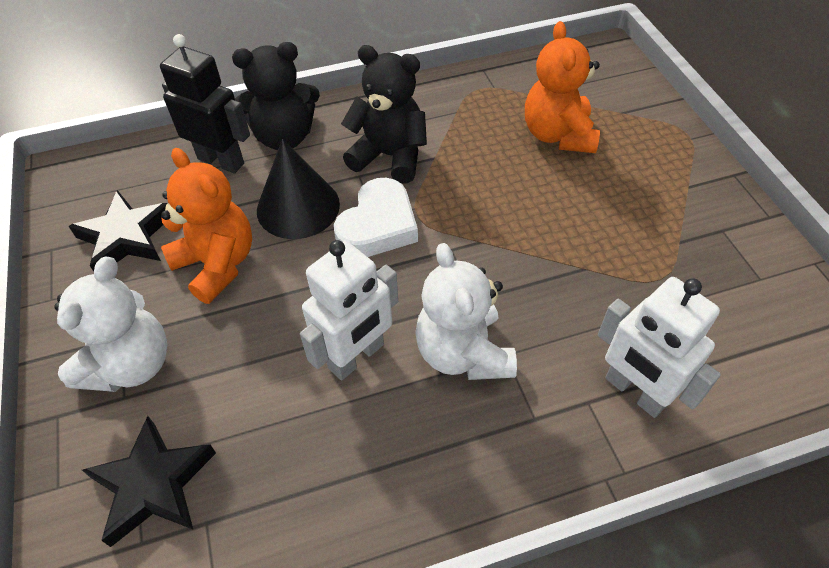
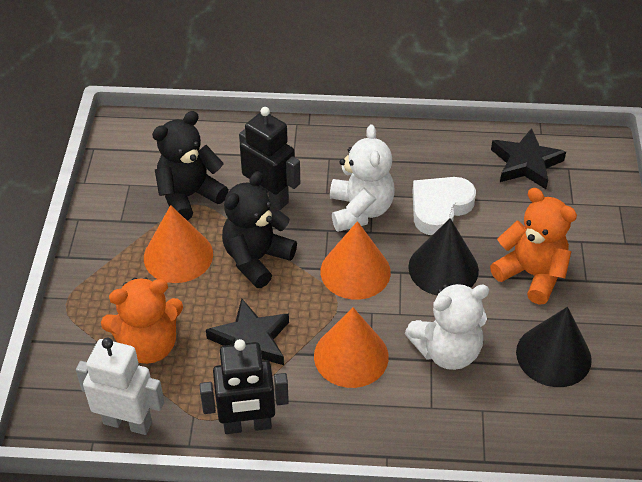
black cone: [257,139,340,239] = 1 -> [408,218,479,296] [516,307,592,387] = 2
black robot: [160,34,250,173] = 1 -> [200,339,289,434] [239,107,300,210] = 2
orange cone: none = 0 -> [144,205,213,283] [314,308,389,388] [321,221,391,300] = 3
white robot: [300,240,398,381] [598,277,721,418] = 2 -> [76,337,164,435] = 1

